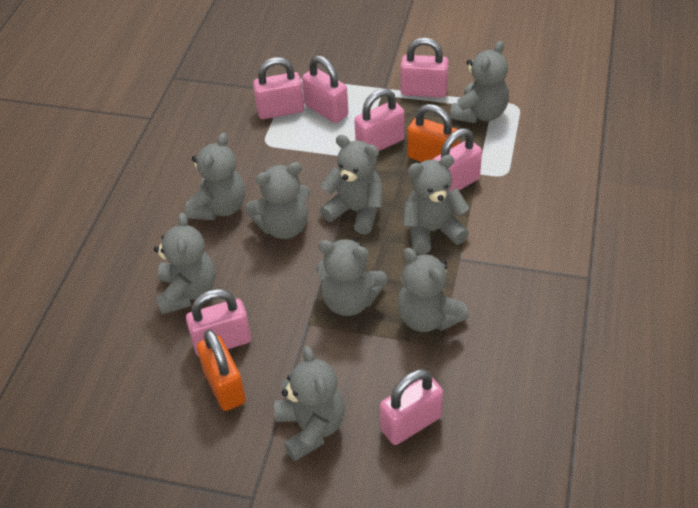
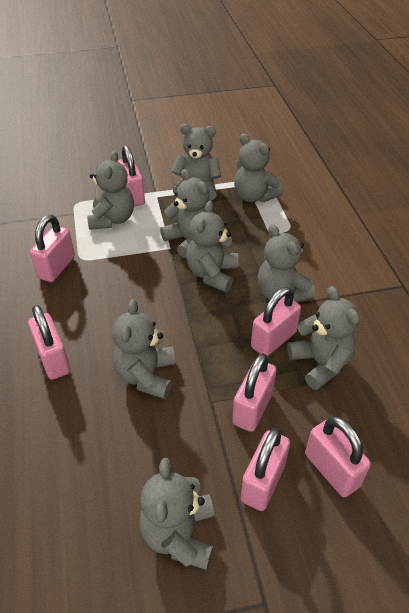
orange padlock: [197,329,246,411] [407,104,459,162] = 2 -> none = 0

